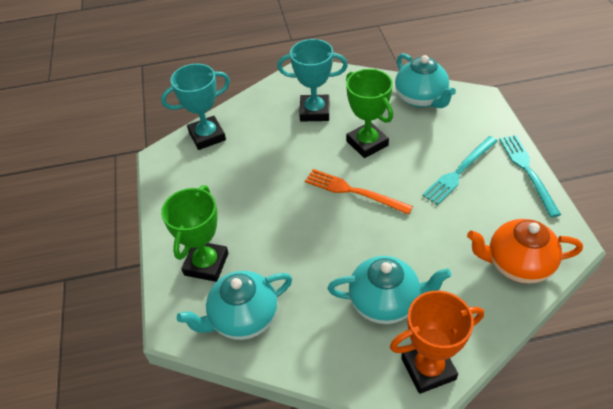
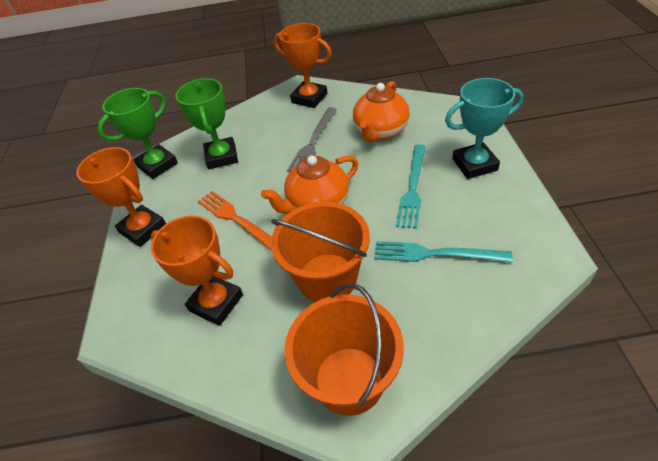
grey fork: none = 0 -> [287,107,337,172] = 1
orange bucket: none = 0 -> [271,202,370,302] [284,283,404,416] = 2
orange teapot: [467,219,583,284] = 1 -> [261,155,359,214] [353,81,410,143] = 2
orange trophy: [390,290,484,394] = 1 -> [76,147,166,247] [151,216,243,326] [274,23,332,108] = 3
turquoise teapot: [177,271,292,340] [328,256,451,324] [395,53,456,108] = 3 -> none = 0
turquoise trophy: [161,64,230,150] [277,39,348,121] = 2 -> [445,78,523,179] = 1

